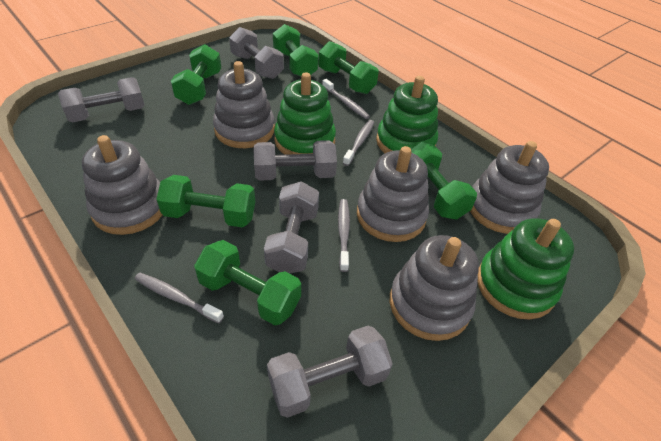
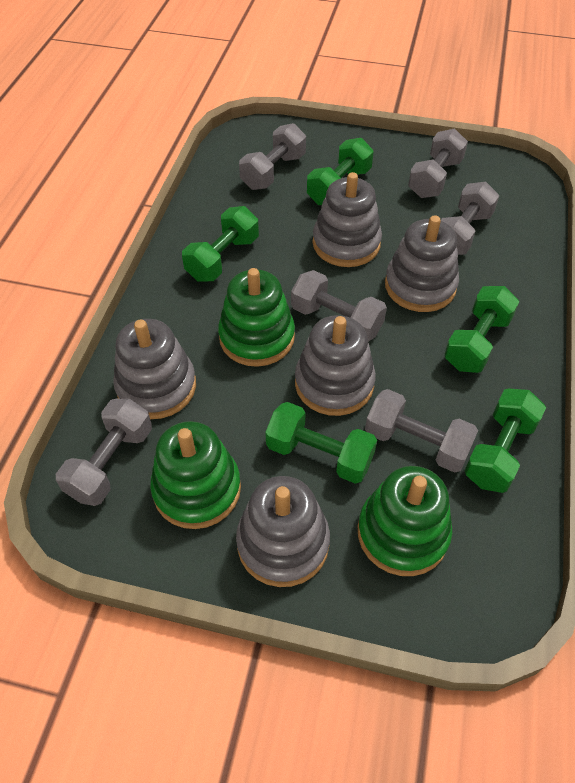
green dumbbell: [156,175,255,227] [171,44,221,105] [194,240,301,325] [273,24,319,77] [318,41,379,94] [411,142,477,220] = 6 -> [182,206,259,281] [265,402,377,484] [307,138,374,205] [444,286,519,373] [464,388,546,493] = 5
grey dumbbell: [58,77,145,123] [229,27,284,79] [253,140,337,181] [264,181,319,274] [267,326,393,418] = 5 -> [56,398,152,506] [239,123,306,190] [291,270,387,342] [365,389,478,473] [408,128,468,198] [441,182,499,255] = 6
grey toothbrush: [135,273,224,323] [322,79,370,119] [338,199,350,272] [343,120,374,166] = 4 -> none = 0

